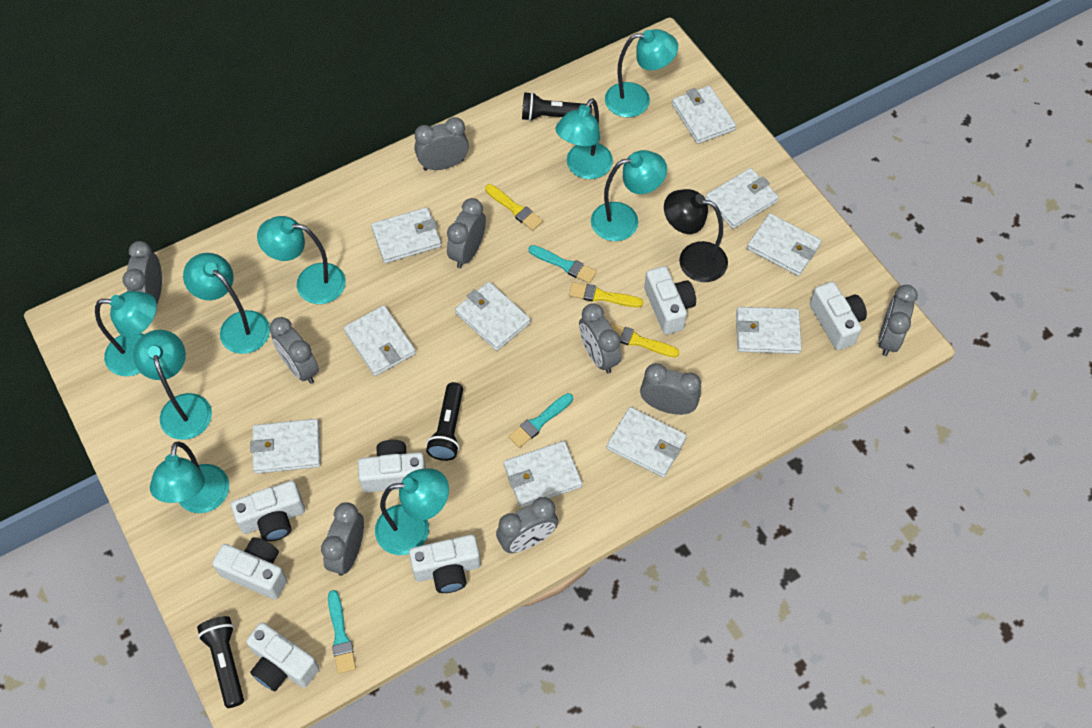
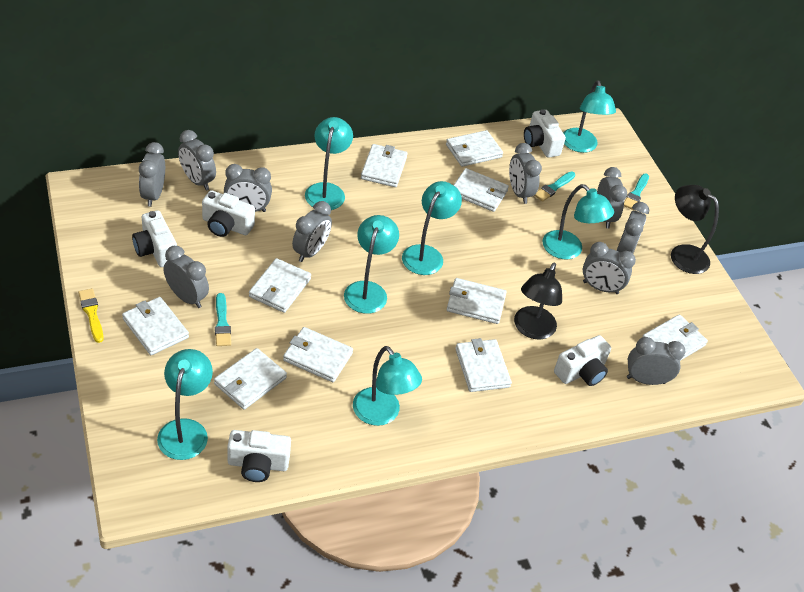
black flashlight: [197,616,244,708] [426,382,463,461] [522,92,592,121] = 3 -> none = 0
black lamp: [664,189,728,282] = 1 -> [514,263,562,340] [671,185,719,274] = 2
grey clock: [122,241,162,303] [269,317,319,384] [321,502,364,576] [414,117,469,171] [447,198,486,268] [496,497,558,553] [579,303,621,373] [640,363,701,415] [878,285,918,356] = 9 -> [139,142,165,207] [163,246,209,308] [178,130,216,190] [224,164,272,212] [292,201,332,262] [509,143,542,204] [583,242,636,294] [597,167,627,228] [617,202,649,253] [627,337,685,385] = 10
turquoise lamp: [95,291,157,376] [133,330,212,440] [150,441,229,513] [183,253,270,354] [257,216,346,304] [375,468,449,555] [555,98,613,179] [591,150,667,241] [605,29,678,117] = 9 -> [157,349,213,460] [305,117,353,210] [344,215,399,314] [353,346,422,426] [402,181,462,275] [543,184,614,259] [563,80,616,153] = 7
white camera: [212,537,287,600] [231,481,305,542] [246,622,319,691] [358,440,426,493] [409,535,481,593] [644,266,696,335] [810,282,867,350] = 7 -> [132,210,177,267] [202,190,255,237] [227,430,291,482] [524,109,566,158] [554,335,611,386] = 5
yellow brush: [485,184,543,231] [569,282,644,307] [610,323,679,357] = 3 -> [78,289,104,343] = 1

